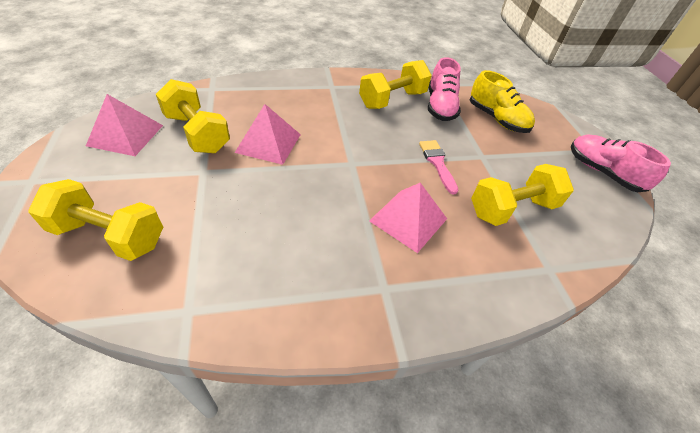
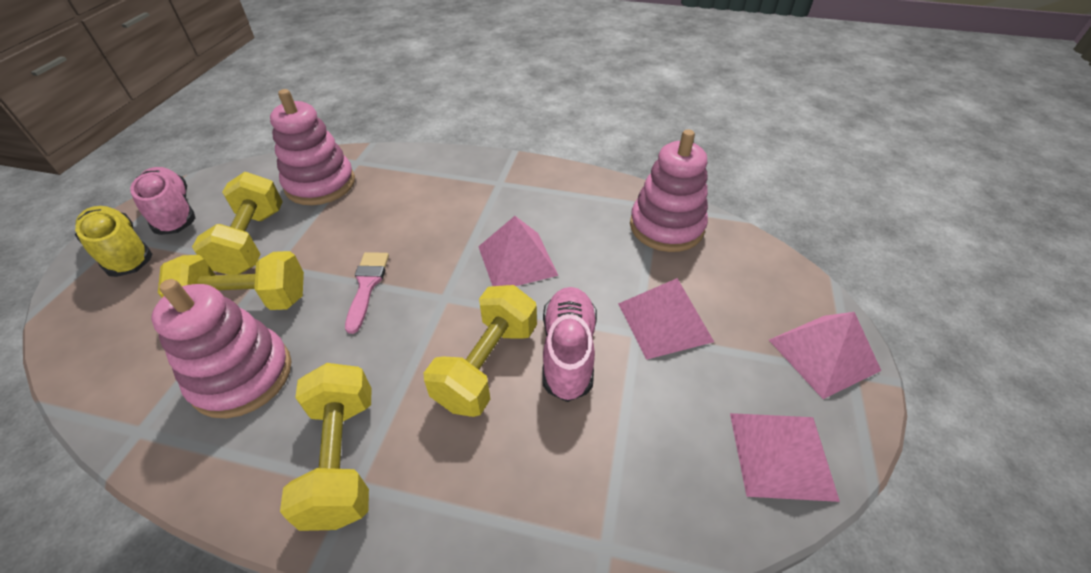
pink pyramid: [86,94,163,156] [235,104,301,165] [369,183,447,253] = 3 -> [478,216,558,286] [618,278,714,360] [730,413,840,502] [769,312,881,399] = 4
pink stacking toy: none = 0 -> [151,279,291,418] [270,89,355,205] [630,129,708,252] = 3

